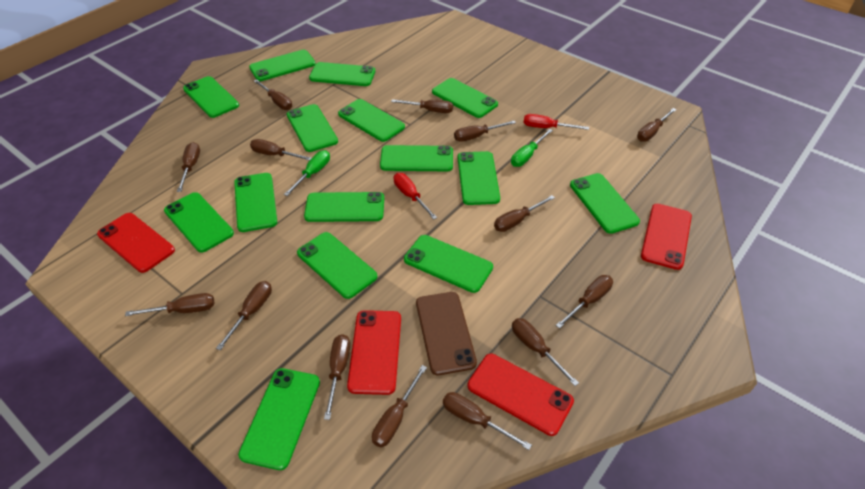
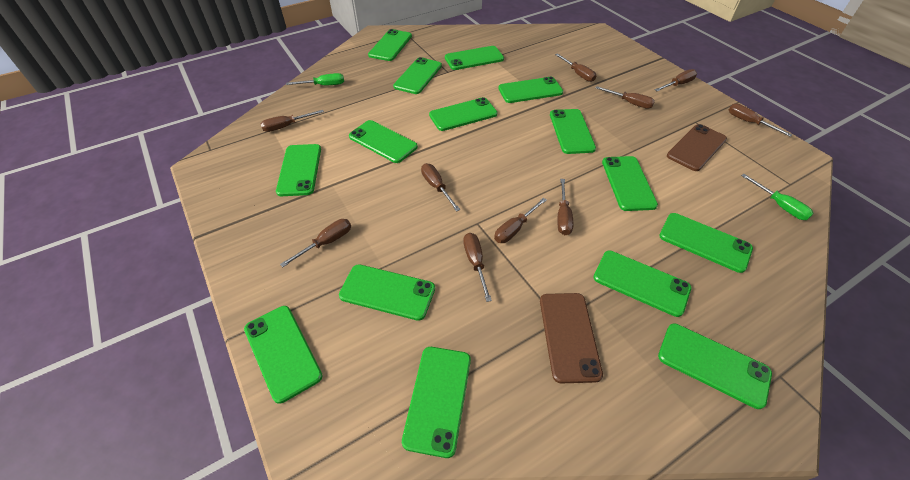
brown phone: [416,292,477,375] = 1 -> [540,293,603,383] [667,124,727,171] = 2
brown screwdriver: [125,293,215,316] [177,142,200,192] [216,281,272,350] [250,139,311,161] [254,79,292,110] [324,334,350,420] [372,365,427,448] [391,99,453,113] [443,392,532,450] [454,121,516,142] [494,195,555,232] [512,318,579,386] [556,275,613,328] [637,108,677,142] = 14 -> [261,110,324,132] [280,219,351,267] [421,163,460,212] [463,233,492,302] [494,198,547,243] [555,53,596,82] [558,179,573,235] [596,86,655,109] [655,69,697,91] [729,104,792,137] = 10
red phone: [97,213,175,273] [347,310,401,395] [467,354,574,436] [641,204,692,270] = 4 -> none = 0
red screwdriver: [393,173,437,220] [523,114,589,130] = 2 -> none = 0

